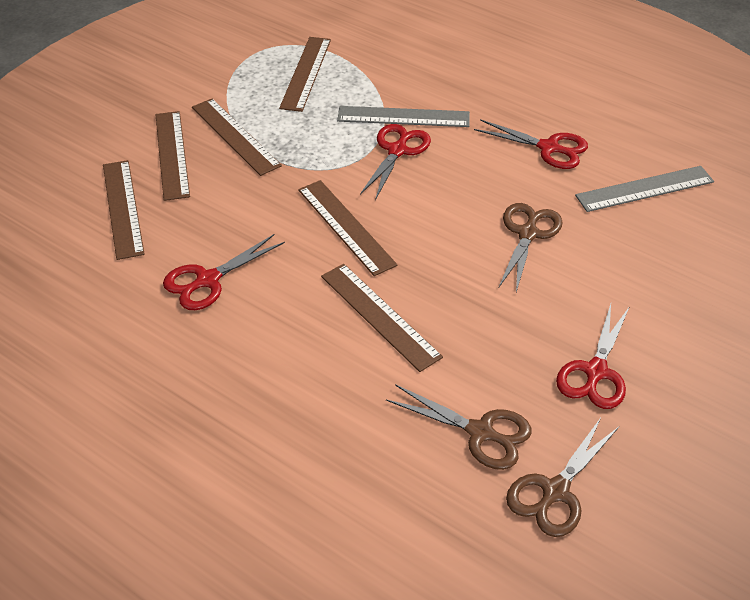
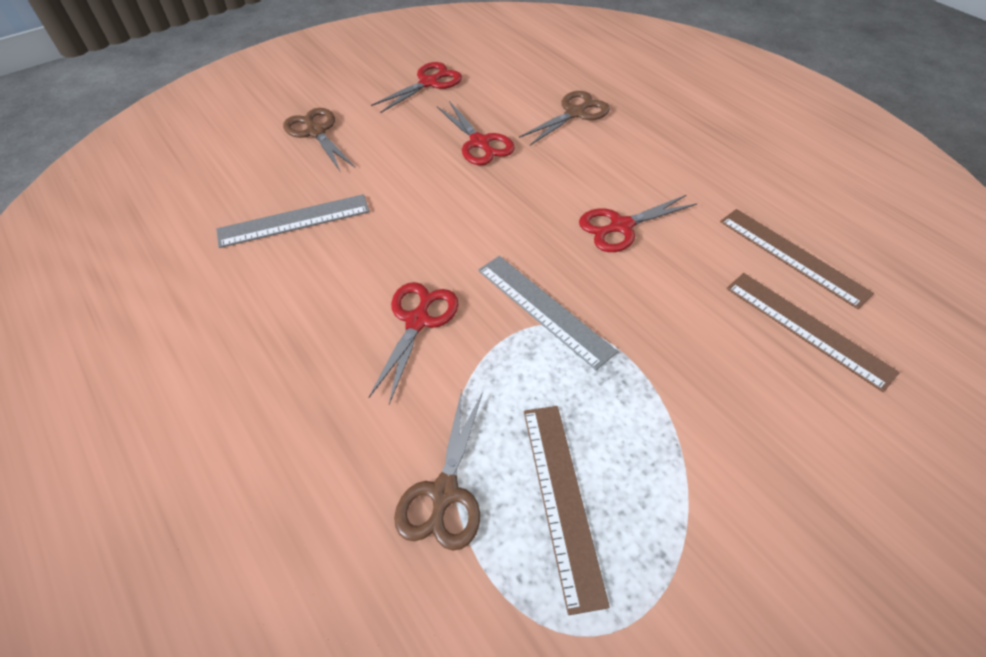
brown ruler: [103,160,145,260] [156,111,190,201] [192,98,282,176] [279,37,331,112] [298,180,397,276] [321,264,443,372] = 6 -> [524,406,610,615] [720,209,874,309] [727,273,900,392] = 3

